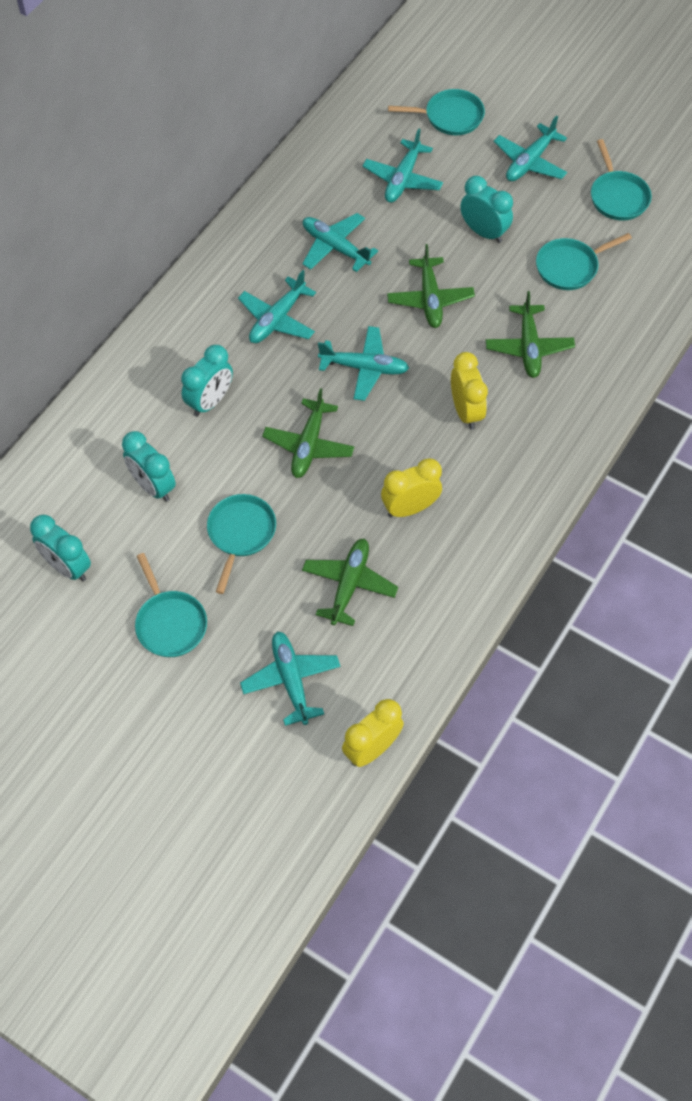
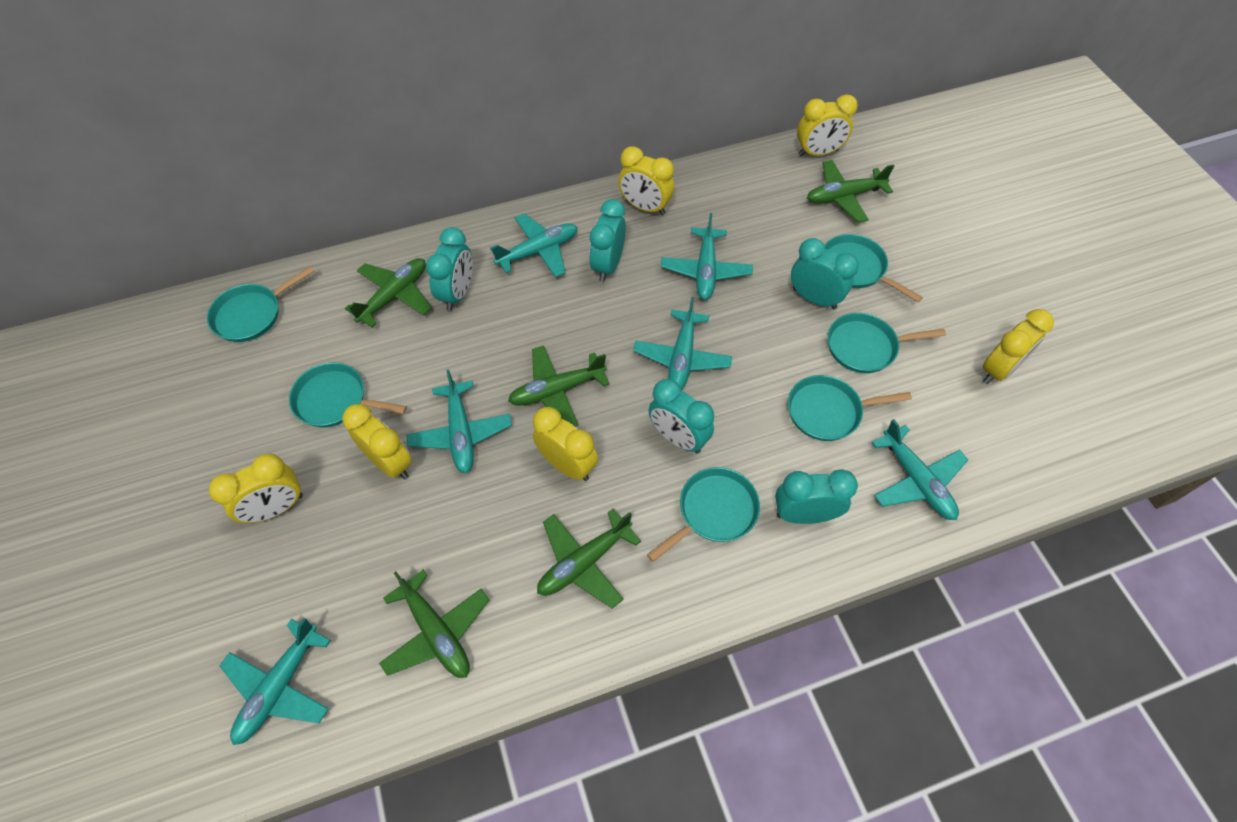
green plane: [262,388,354,478] [302,539,398,626] [387,244,475,328] [486,291,575,378] = 4 -> [345,258,432,327] [379,570,489,678] [508,345,609,426] [537,509,641,609] [807,160,894,223] = 5
turquoise clock: [30,515,91,581] [122,431,176,502] [181,345,233,417] [460,176,513,243] = 4 -> [426,227,473,311] [589,199,626,282] [649,379,714,453] [775,469,858,524] [791,238,859,309] = 5
turquoise pan: [135,553,207,657] [207,494,276,594] [388,89,485,135] [536,233,632,290] [591,139,652,221] = 5 -> [207,266,314,342] [289,363,407,427] [647,467,760,562] [788,375,912,441] [825,234,923,302] [827,313,946,373] = 6
yellow clock: [342,699,404,767] [381,458,442,517] [451,352,488,430] = 3 -> [209,453,303,523] [343,404,412,479] [533,407,598,481] [618,146,674,215] [797,94,858,156] [983,309,1054,384] = 6

